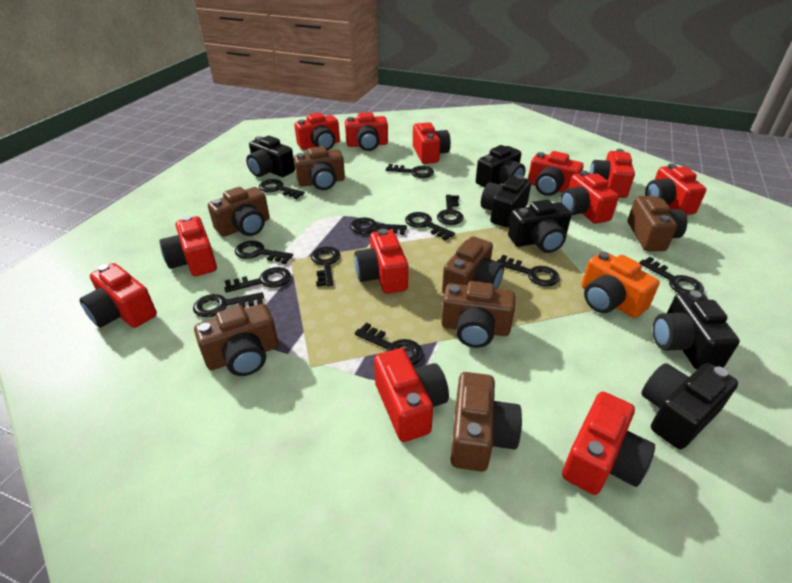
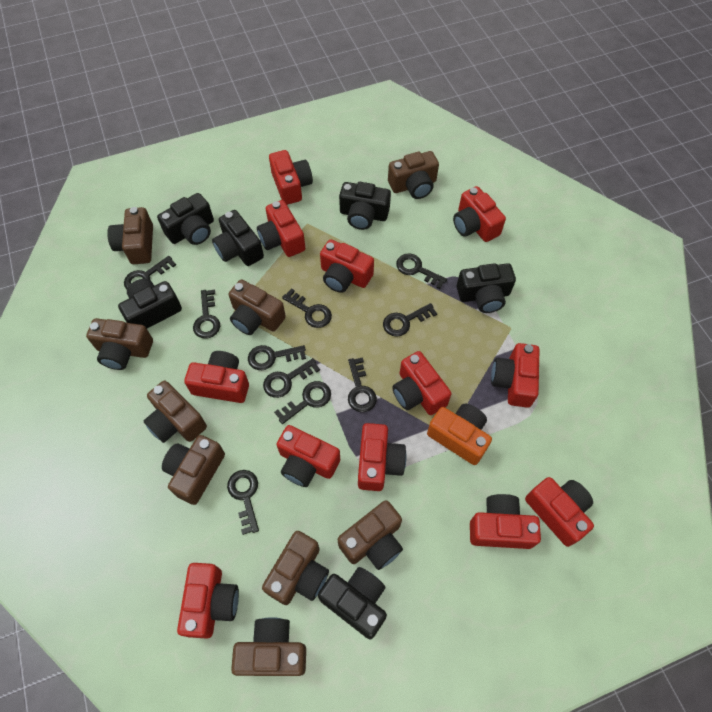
black key: [193,292,264,317] [224,267,291,293] [235,240,293,264] [259,179,305,199] [311,246,341,287] [350,217,407,235] [355,323,423,366] [386,164,434,178] [405,212,455,241] [437,195,464,225] [496,255,560,286] [639,257,704,293] = 12 -> [124,256,176,289] [193,290,220,338] [227,470,259,535] [248,345,306,370] [263,358,320,398] [274,381,331,424] [282,289,332,328] [348,357,377,412] [383,303,437,337] [396,253,447,289] = 10
brown camera: [194,304,278,376] [208,187,270,237] [294,146,345,190] [441,281,515,348] [442,237,504,294] [451,372,522,472] [628,196,687,251] = 7 -> [86,318,153,370] [107,207,153,264] [143,381,207,443] [162,435,225,505] [229,280,286,335] [231,617,306,676] [262,531,329,605] [338,500,403,570] [388,151,439,199] = 9

